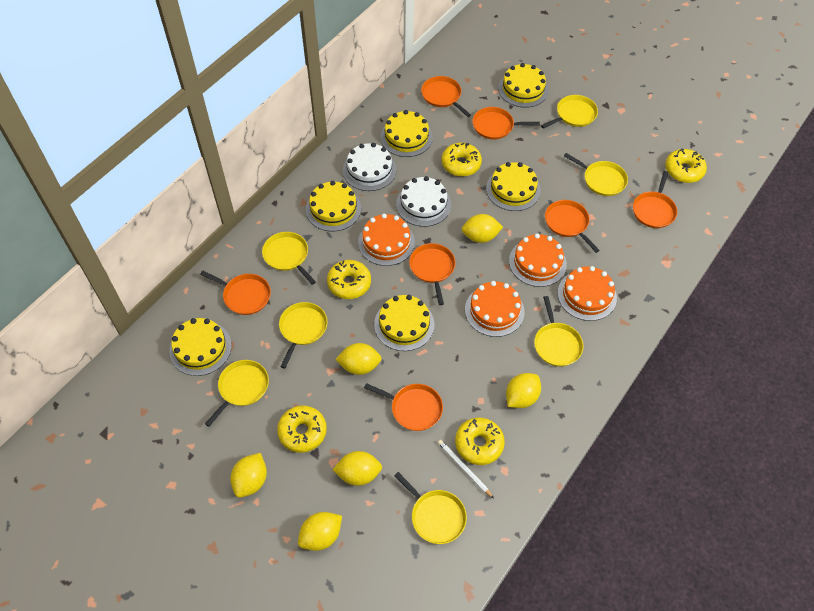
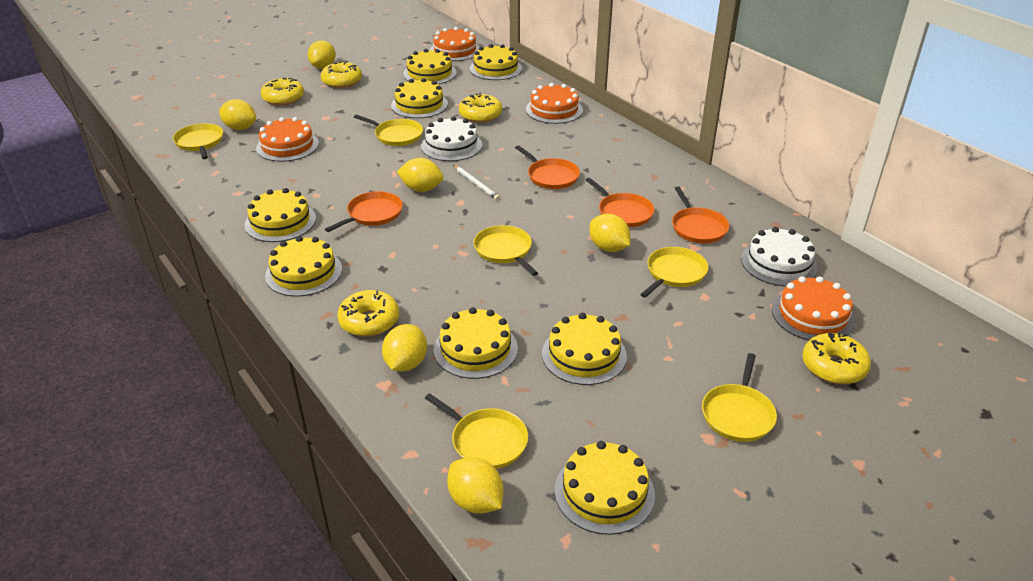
orange pan: [200,271,271,315] [364,383,443,431] [409,243,456,305] [421,76,471,117] [472,107,540,139] [545,200,600,253] [633,171,677,228] = 7 -> [325,191,403,232] [515,145,580,189] [586,178,654,227] [672,186,729,243] = 4
yellow cake: [169,318,232,376] [306,181,361,231] [374,295,434,351] [381,110,433,157] [486,162,541,211] [498,63,549,108] = 6 -> [244,188,316,242] [265,236,342,297] [391,78,448,118] [403,49,457,84] [434,307,518,379] [470,44,522,80] [542,313,627,385] [555,441,655,535] = 8
yellow pan: [205,360,269,427] [262,232,316,285] [279,302,328,369] [394,472,467,544] [534,296,583,367] [541,95,598,129] [564,153,628,196] = 7 -> [173,123,223,159] [354,114,423,146] [425,393,528,469] [474,225,538,276] [640,247,708,298] [702,353,777,442] = 6

